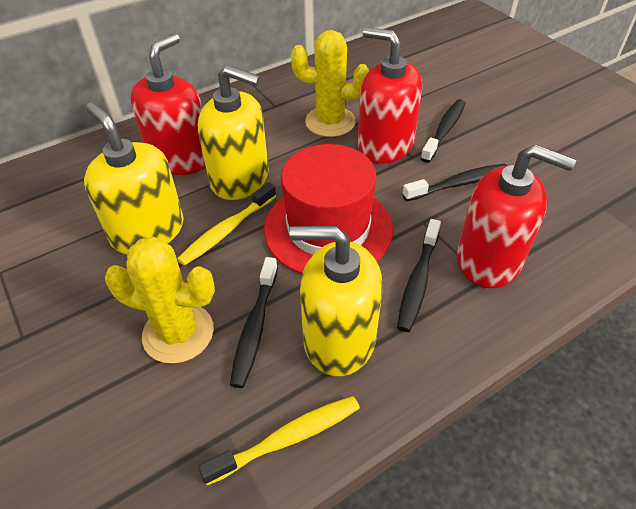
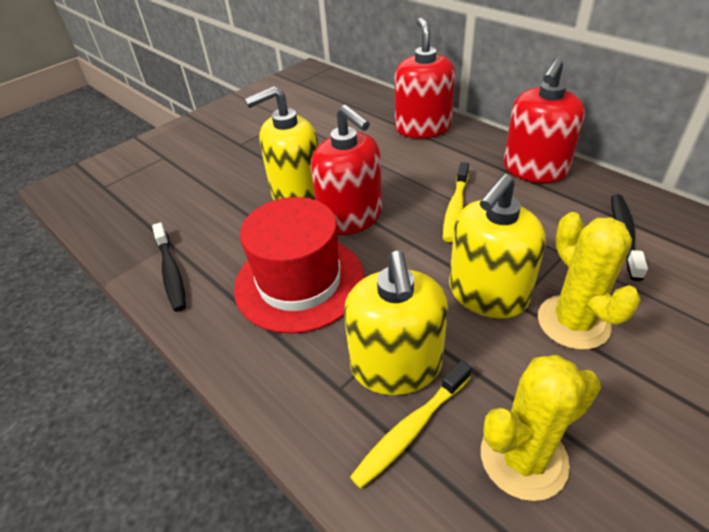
black toothbrush: [230,257,278,388] [397,219,441,332] [402,164,508,201] [420,99,465,163] = 4 -> [152,222,186,312] [611,194,648,281] = 2

